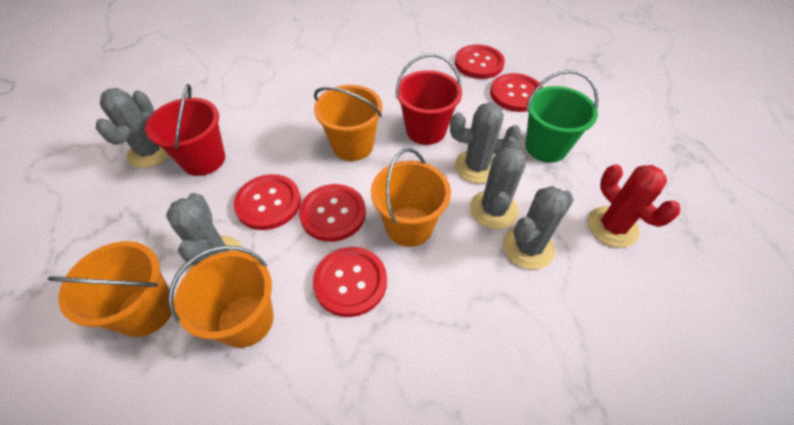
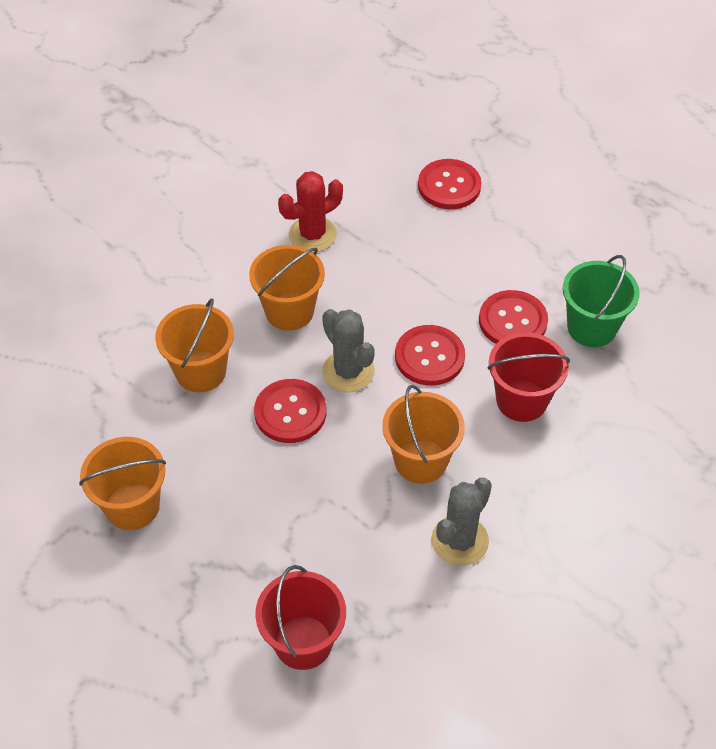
grey cactus: [96,88,169,168] [166,193,242,270] [450,103,522,183] [470,137,526,229] [503,186,574,270] = 5 -> [322,309,375,392] [431,478,492,566] = 2
red button: [234,174,301,230] [299,184,366,242] [313,247,387,317] [455,45,505,79] [490,73,543,112] = 5 -> [254,379,326,443] [395,325,465,386] [418,159,481,209] [479,290,548,344] = 4

